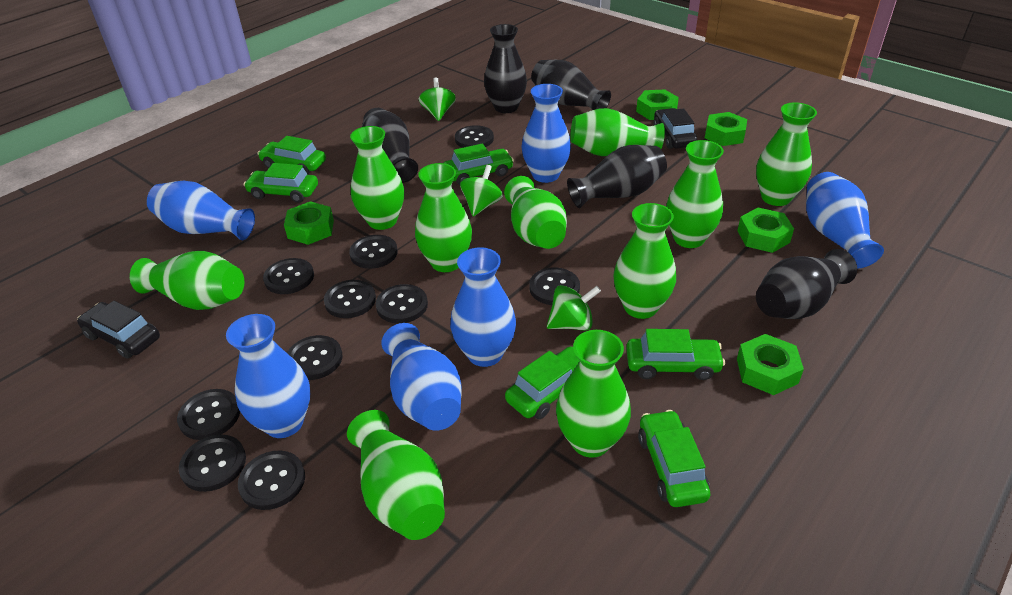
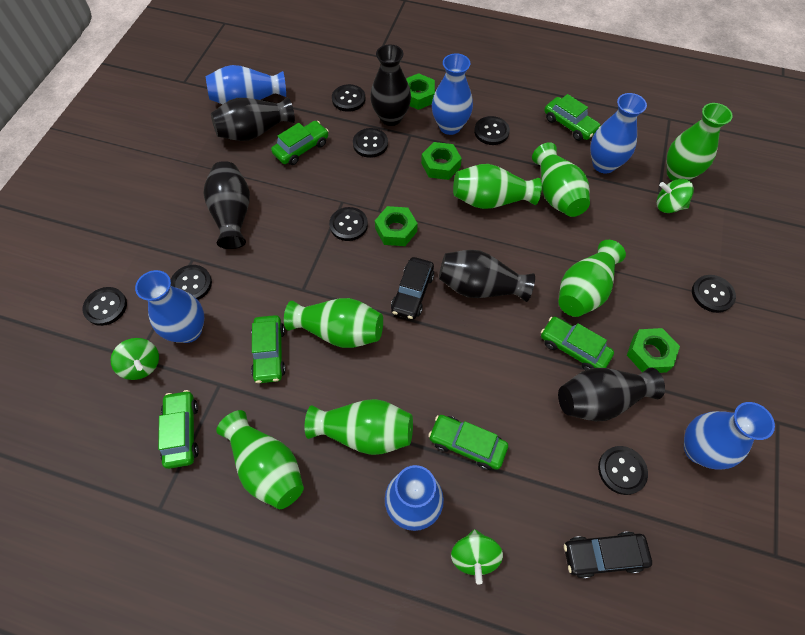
black button: [177,389,240,440] [179,435,246,492] [238,451,305,510] [263,258,314,294] [287,335,343,380] [324,280,376,318] [349,235,398,269] [376,284,428,323] [455,125,494,148] [529,268,580,305] = 10 -> [82,287,127,326] [170,265,212,300] [329,207,368,241] [332,84,365,112] [353,128,388,158] [474,116,510,145] [598,446,648,495] [692,275,736,313] = 8
green nut: [284,201,334,245] [636,90,679,120] [705,112,747,146] [737,208,794,253] [737,334,804,395] = 5 -> [375,206,418,246] [406,73,435,110] [421,142,462,180] [627,328,680,373] = 4
green vase: [130,251,244,310] [347,410,445,540] [350,126,404,230] [415,163,472,272] [504,176,567,249] [556,330,631,458] [570,108,665,156] [614,203,676,319] [666,140,724,248] [756,103,817,206] = 10 -> [216,410,304,509] [284,298,383,348] [305,399,413,455] [453,164,542,209] [532,142,590,217] [558,240,626,317] [667,103,733,181] = 7

